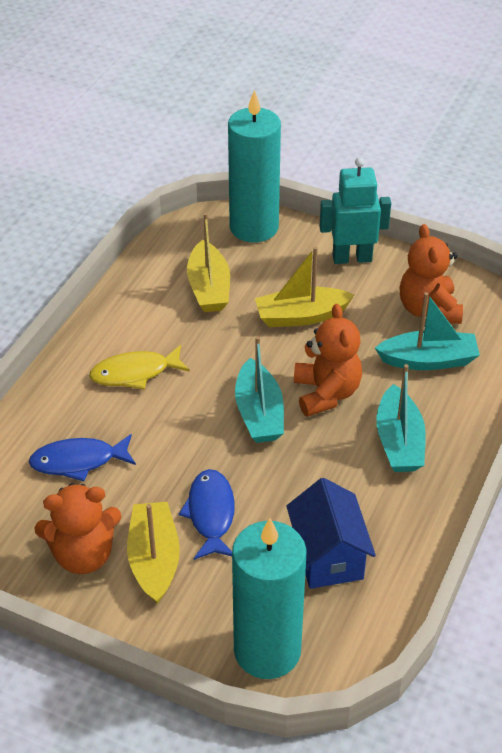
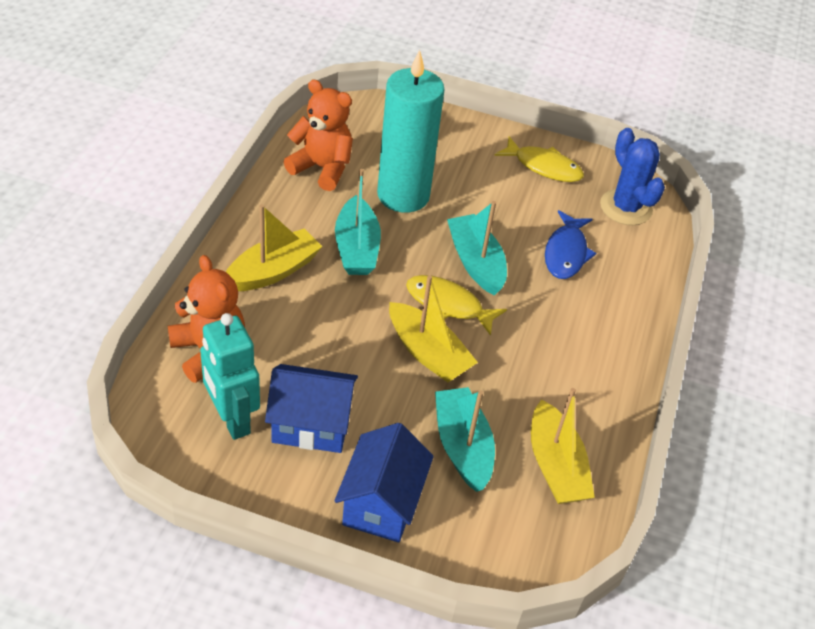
blue cactus: none = 0 -> [600,128,665,225] = 1
blue fish: [29,434,136,481] [178,469,235,560] = 2 -> [545,210,596,279] = 1
blue house: [286,478,376,589] = 1 -> [265,364,358,453] [334,423,434,542] = 2
orange teddy bear: [34,483,121,574] [294,304,362,417] [399,224,463,324] = 3 -> [168,255,245,383] [284,79,353,191] = 2
turquoise candle: [228,90,281,242] [232,518,306,679] = 2 -> [377,50,445,213] = 1
yellow fish: [89,345,190,389] = 1 -> [406,275,507,336] [494,136,584,182] = 2

